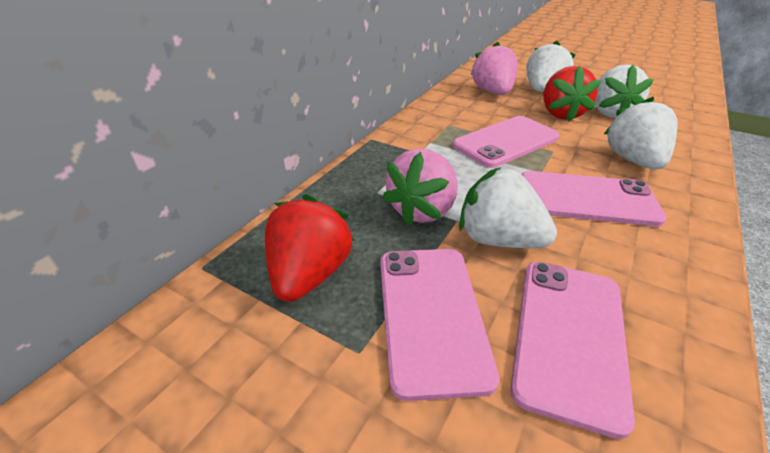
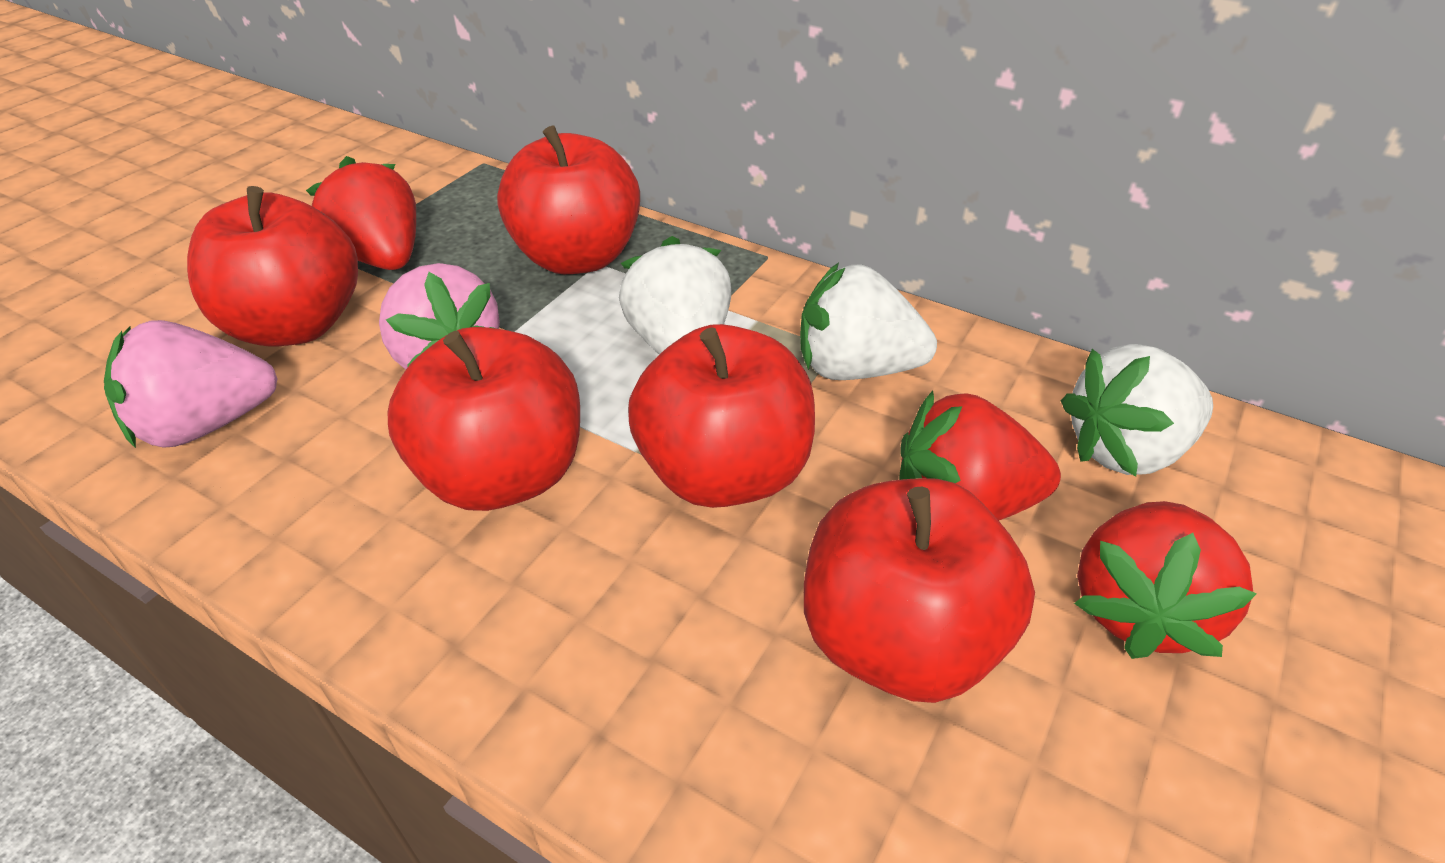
pink phone: [380,249,500,401] [452,116,560,168] [510,262,635,439] [521,171,667,226] = 4 -> none = 0
red apple: none = 0 -> [187,186,358,347] [388,327,580,511] [497,126,640,274] [628,324,815,508] [804,478,1035,703] = 5
red strawberry: [265,194,354,302] [543,66,601,122] = 2 -> [306,156,416,270] [899,391,1061,521] [1074,501,1257,659] = 3
white strawberry: [459,167,557,248] [527,41,575,92] [594,65,654,118] [604,97,678,169] = 4 -> [619,236,731,355] [800,263,937,380] [1061,344,1213,476] = 3

